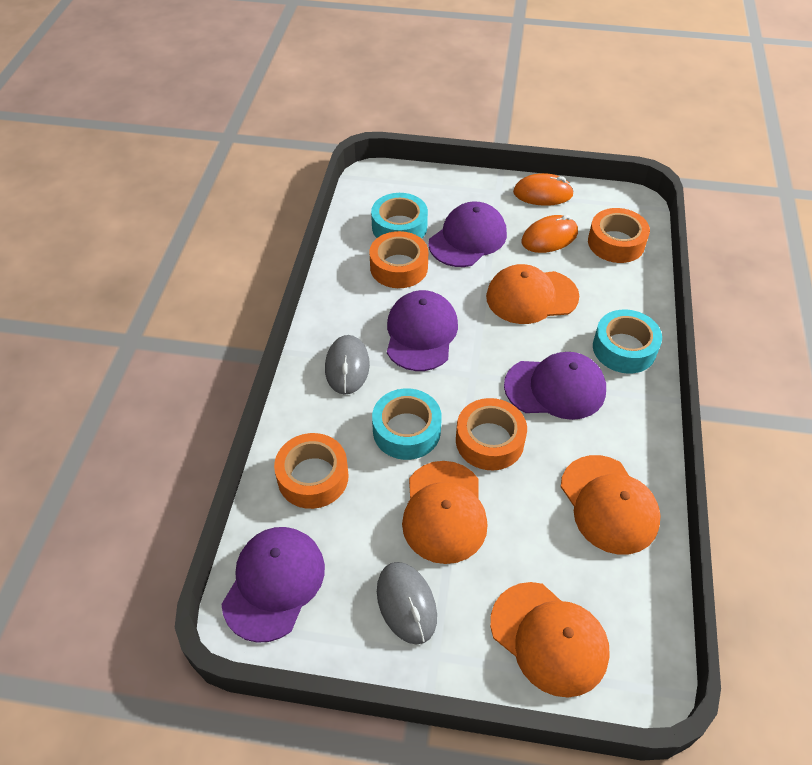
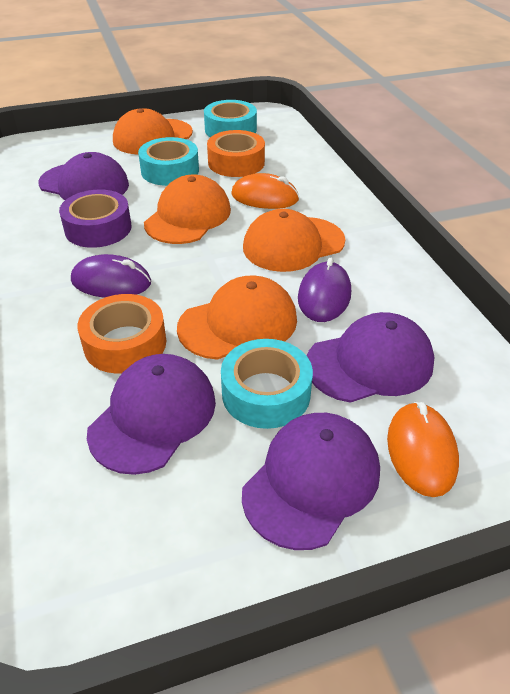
grey mouse: [325,335,370,395] [377,562,437,645] = 2 -> none = 0
orange tape: [274,433,349,509] [369,231,428,288] [456,398,527,470] [588,208,650,263] = 4 -> [78,294,166,374] [207,130,265,177] = 2
purple mouse: none = 0 -> [71,254,151,298] [298,258,351,322] = 2
purple tape: none = 0 -> [59,190,131,248] = 1

